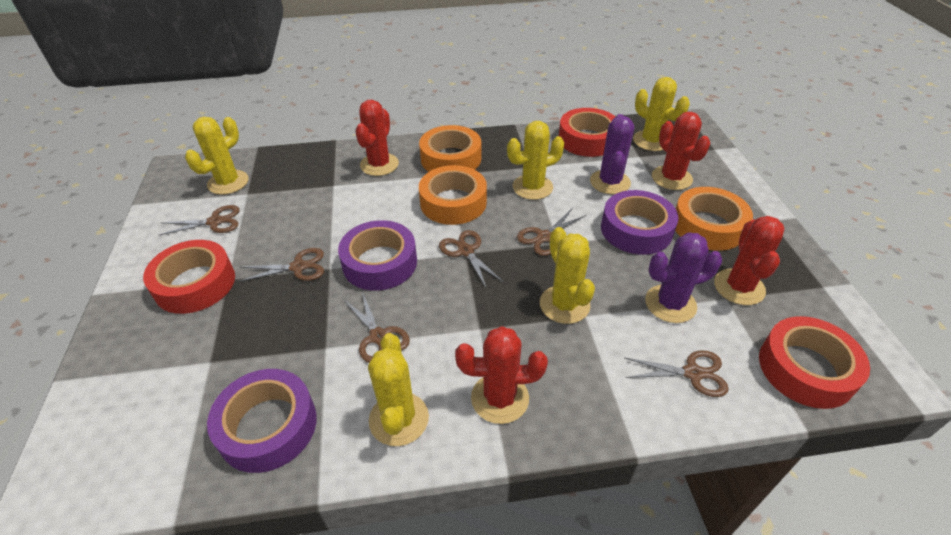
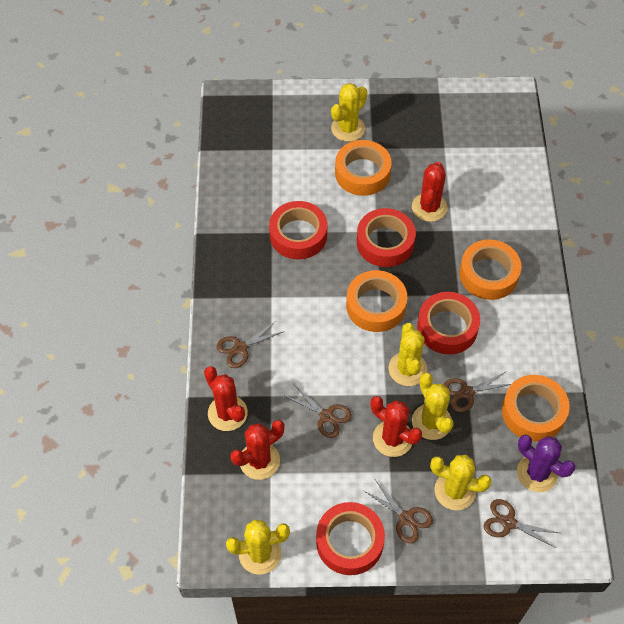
brown scissors: [158,205,240,236] [239,248,324,282] [344,292,410,363] [439,230,503,289] [517,208,586,256] [624,350,729,397] = 6 -> [217,321,283,368] [285,384,352,438] [364,481,433,543] [443,371,511,412] [484,499,559,548] = 5
orange tape: [419,125,481,172] [419,165,487,225] [675,187,753,251] = 3 -> [335,140,392,196] [346,270,407,332] [459,239,521,300] [502,375,570,441] = 4
purple cactus: [590,114,634,194] [645,232,722,323] = 2 -> [517,434,575,492] = 1
purple tape: [207,369,317,473] [338,220,417,291] [601,190,679,255] = 3 -> none = 0
red tape: [143,240,235,314] [559,108,615,157] [759,316,870,409] = 3 -> [269,201,327,260] [316,502,385,575] [357,208,416,267] [417,292,480,355] = 4

